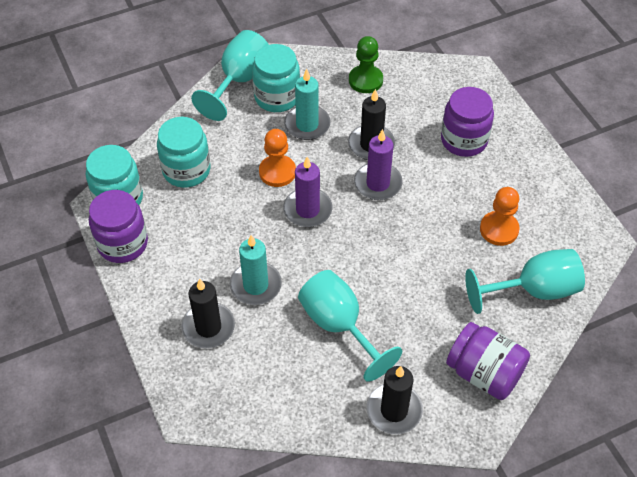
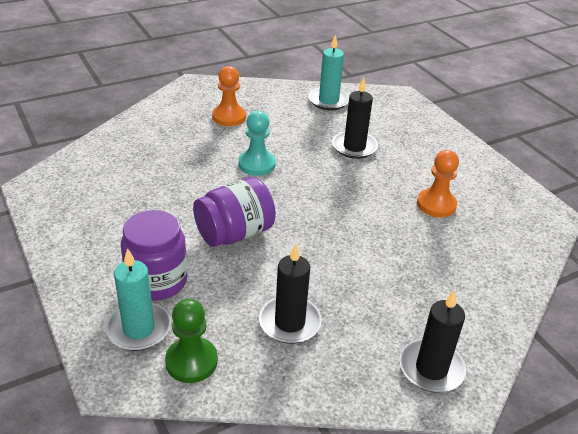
purple candle: [283,157,332,227] [354,129,402,200] = 2 -> none = 0
purple jar: [89,190,148,263] [441,87,494,157] [446,322,530,400] = 3 -> [121,210,188,301] [193,177,276,247] = 2
turquoise goblet: [191,30,269,121] [298,270,402,382] [465,249,585,314] = 3 -> none = 0
turquoise jar: [86,145,143,205] [157,117,210,188] [252,44,300,112] = 3 -> none = 0
turquoise pawn: none = 0 -> [238,111,276,176] = 1

